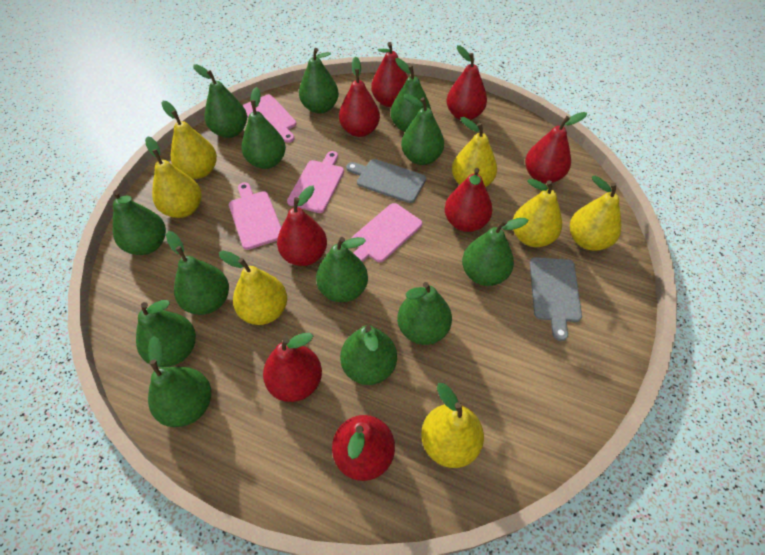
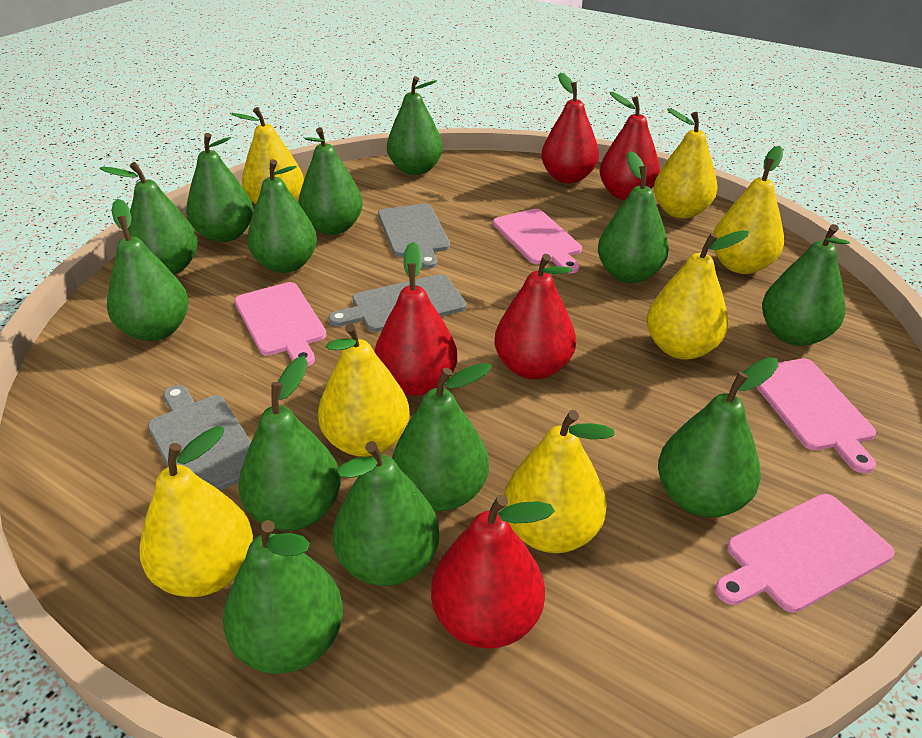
grey cutting board: [346,159,426,203] [530,257,582,341] = 2 -> [148,385,251,491] [328,274,466,332] [378,204,450,269] = 3
red pear: [263,333,322,402] [277,186,327,266] [332,415,395,481] [339,57,380,137] [371,42,408,107] [445,168,492,232] [446,45,487,120] [525,112,587,184] = 8 -> [374,242,457,396] [431,495,555,649] [495,254,576,379] [541,73,599,183] [600,92,660,200] = 5

